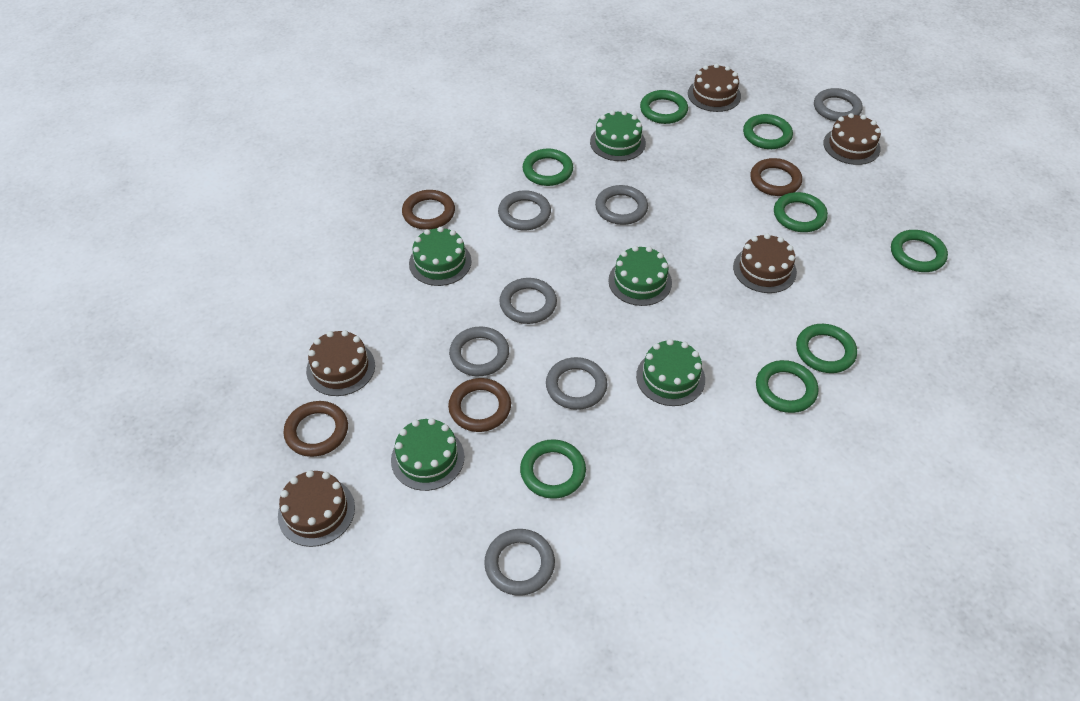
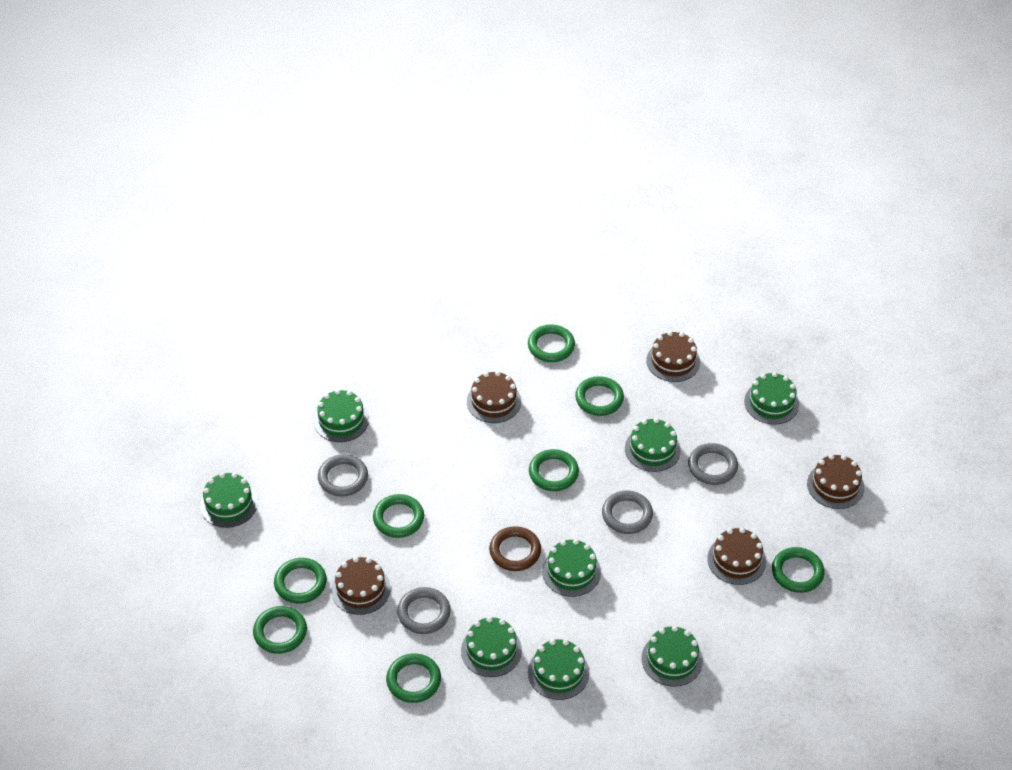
brown ring: [284,401,348,457] [402,190,455,230] [448,378,511,432] [750,158,802,196] = 4 -> [489,526,541,571] = 1
green cake: [391,418,464,491] [409,227,471,286] [590,110,646,161] [608,246,672,306] [636,339,705,406] = 5 -> [200,473,258,528] [314,389,369,442] [461,617,522,677] [528,639,589,700] [542,539,601,597] [625,418,681,472] [641,626,703,687] [744,372,799,424] = 8
grey ring: [449,327,509,376] [484,529,555,596] [498,190,551,230] [499,278,557,324] [546,357,607,410] [595,185,648,225] [814,88,863,121] = 7 -> [318,454,368,497] [397,587,451,634] [602,491,653,534] [688,443,738,485] = 4

